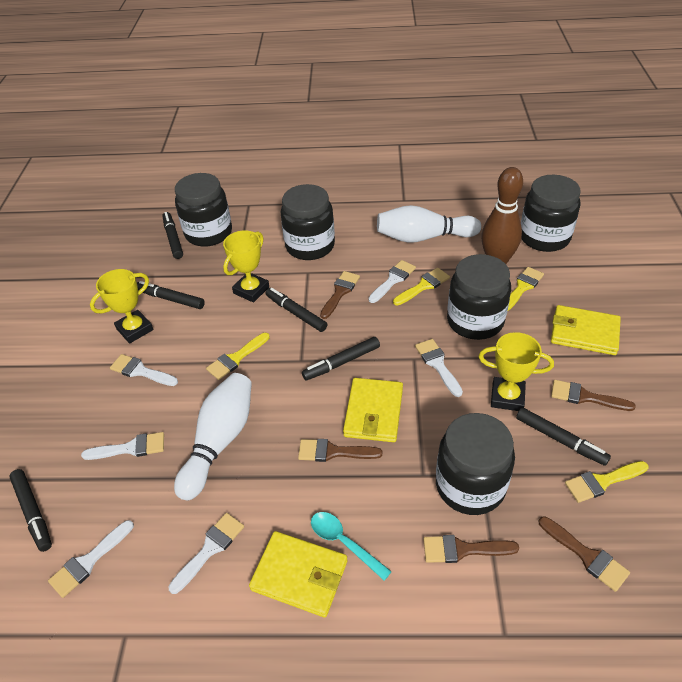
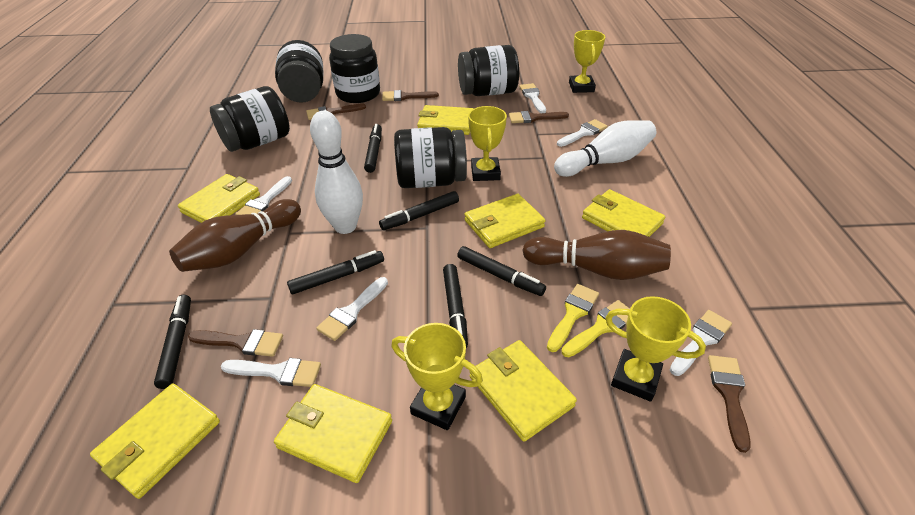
brown bowling pin: [481,167,523,264] = 1 -> [169,199,301,272] [522,230,671,280] = 2
turquoise spoon: [311,512,392,581] = 1 -> none = 0
yellow brush: [206,333,270,380] [393,268,450,306] [508,267,544,311] [565,461,649,503] = 4 -> [547,284,599,352] [561,300,630,357] = 2
yellow trophy: [90,269,154,344] [223,230,269,303] [478,332,554,411] = 3 -> [391,323,483,430] [468,106,507,181] [569,30,605,93] [605,296,706,402] = 4
yellow wallet: [249,531,347,617] [343,378,403,442] [551,305,621,355] = 3 -> [90,384,220,499] [178,174,260,223] [274,384,392,483] [417,105,474,135] [464,194,545,248] [470,340,577,442] [582,189,665,237] = 7

